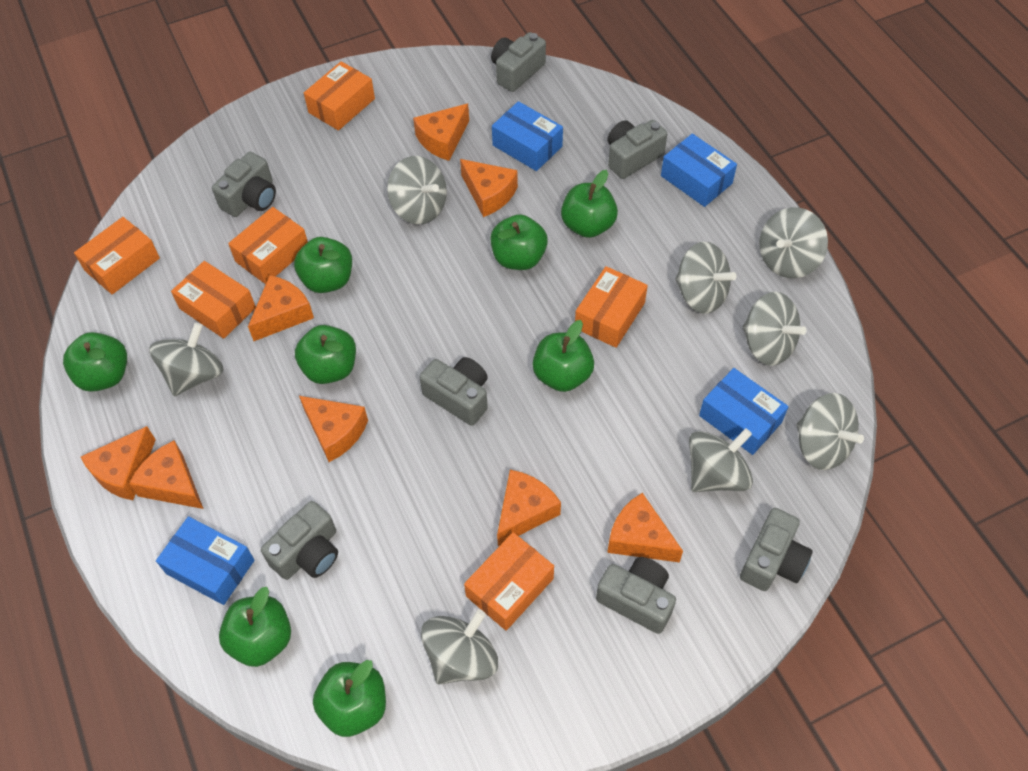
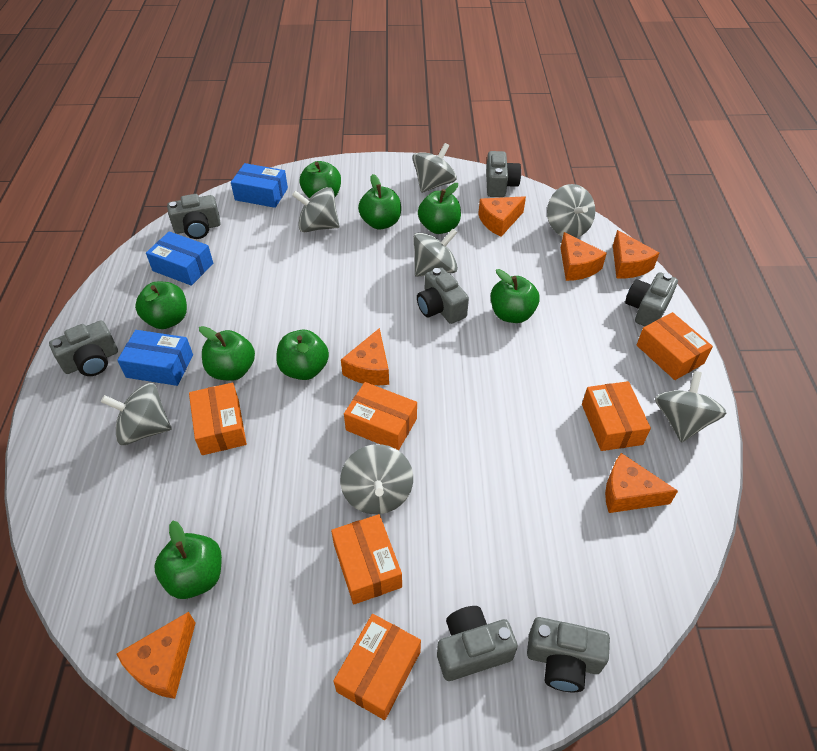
blue box: [156,516,255,605] [492,101,563,171] [661,134,737,207] [699,368,789,455] = 4 -> [117,330,193,386] [146,231,213,286] [231,163,288,208] = 3
grey spinning top: [149,322,224,396] [387,156,447,225] [421,609,498,684] [675,241,737,314] [689,428,753,492] [743,292,807,366] [759,207,828,278] [797,393,864,470] = 8 -> [101,383,172,445] [292,187,340,232] [340,444,413,514] [412,143,457,193] [413,229,458,277] [547,184,595,238] [655,371,726,443] = 7
orange cheese: [81,426,156,500] [129,441,204,509] [248,275,314,341] [299,396,368,462] [413,104,469,161] [460,159,518,217] [497,470,561,546] [607,493,683,563] = 8 -> [116,612,196,699] [341,328,389,385] [478,196,526,237] [561,232,607,281] [605,453,678,513] [613,230,659,278] = 6

